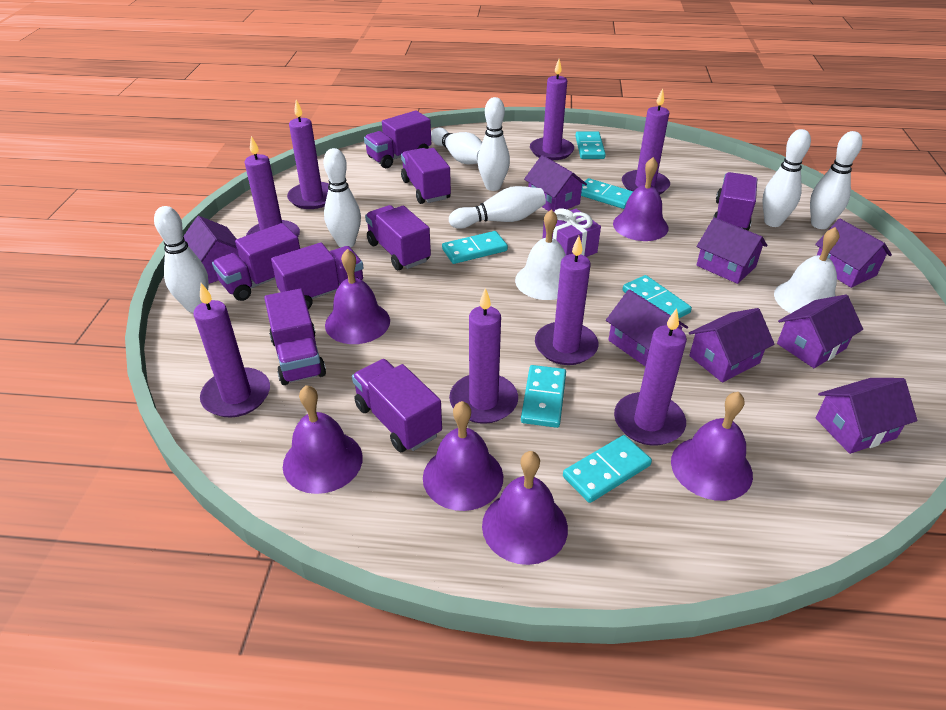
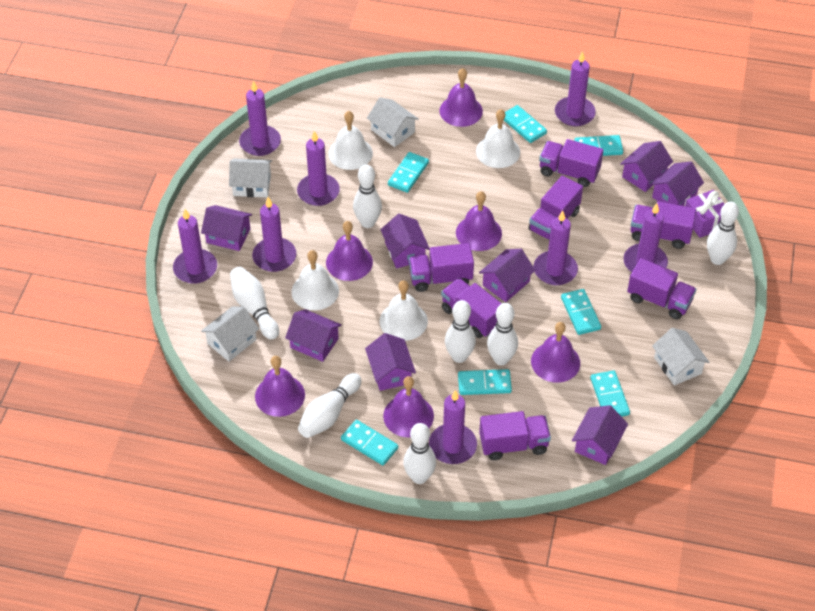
purple truck: [212,223,300,301] [264,289,326,385] [271,243,363,309] [352,359,442,452] [364,110,431,168] [365,205,431,270] [401,148,451,204] [713,172,757,231] = 8 -> [409,243,474,292] [441,278,502,338] [479,411,551,460] [528,176,583,240] [539,139,603,187] [627,258,696,319] [630,201,697,249] = 7
turquoise domino: [442,231,508,264] [521,365,566,428] [563,435,652,503] [575,131,606,159] [581,178,633,209] [622,275,692,318] = 6 -> [341,420,398,465] [388,152,429,193] [458,369,512,395] [504,105,547,143] [561,289,601,335] [574,135,623,156] [590,370,630,417] = 7
white bell: [515,209,566,300] [774,227,839,313] = 2 -> [291,250,339,310] [328,111,373,170] [380,280,428,341] [476,109,520,168] = 4
white house: none = 0 -> [201,307,259,362] [229,159,272,197] [367,97,419,147] [652,328,710,386] = 4

